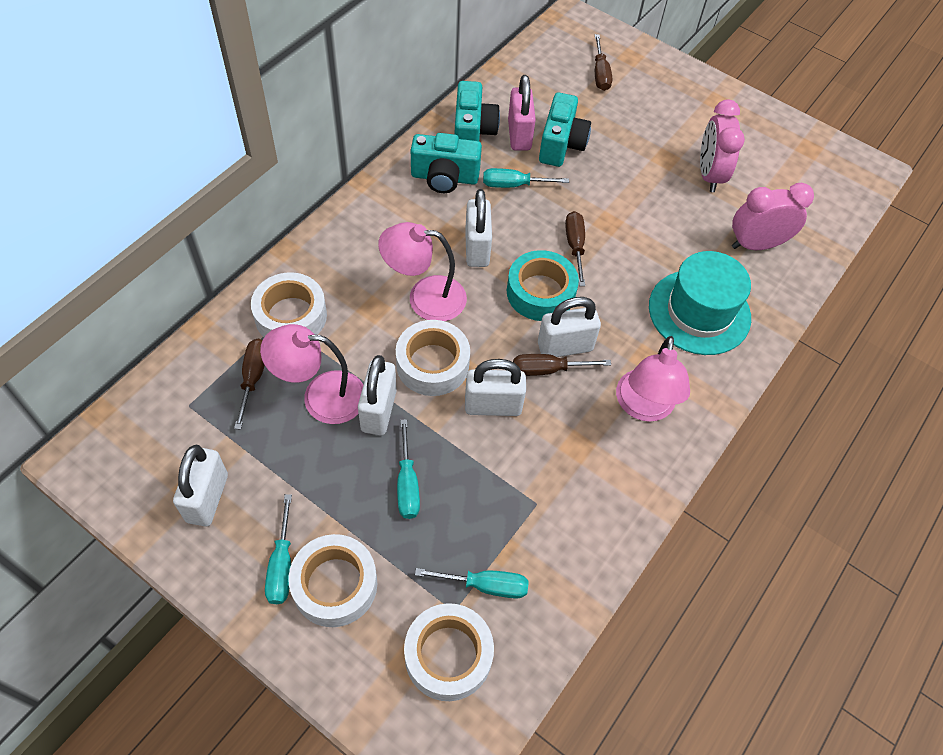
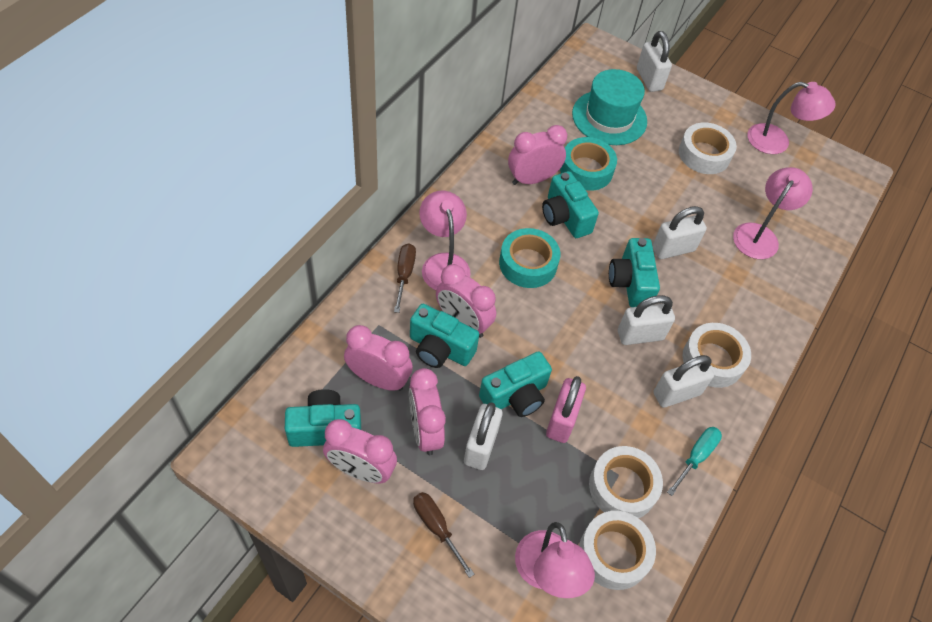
brown screwdriver: [234,339,265,430] [513,354,611,376] [565,211,585,286] [595,34,612,91] = 4 -> [394,243,416,313] [413,492,474,578] = 2
pink clock: [700,100,745,192] [732,183,814,250] = 2 -> [323,419,397,484] [344,325,413,391] [409,368,446,455] [436,264,496,338] [508,125,567,185] = 5
pink lamp: [260,324,363,424] [378,222,467,321] [616,336,690,422] = 3 -> [419,191,471,290] [515,522,595,598] [733,167,813,259] [747,82,836,154] = 4
turquoise camera: [411,133,482,193] [455,81,500,141] [539,92,591,167] = 3 -> [285,389,361,447] [410,304,479,368] [479,351,552,417] [542,171,599,238] [609,238,660,307] = 5
turquoise screwdriver: [265,494,292,604] [397,419,420,519] [415,568,529,599] [483,168,569,188] = 4 -> [667,427,722,496] = 1
turquoise tape: [507,250,579,321] = 1 -> [499,228,560,288] [560,137,617,191] = 2

